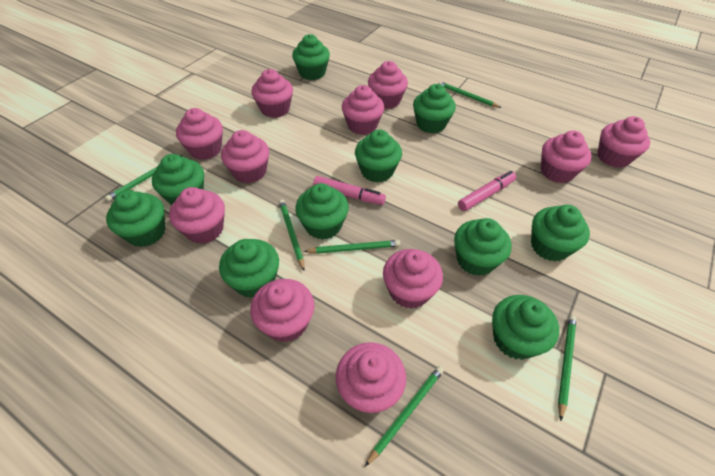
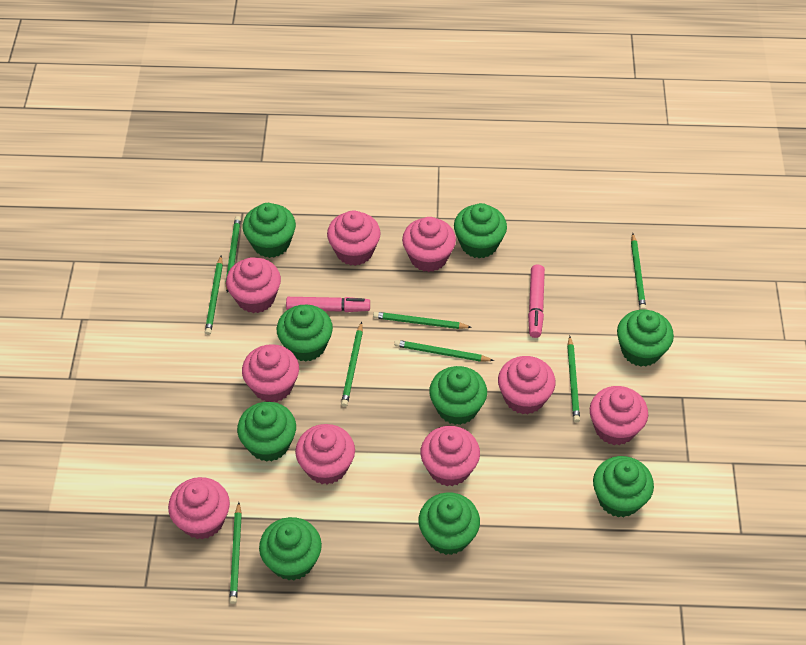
green cupcake: [106,190,165,247] [152,154,204,205] [219,239,279,298] [292,34,330,80] [295,183,349,240] [355,130,402,182] [413,84,456,133] [454,218,512,276] [492,295,559,360] [531,205,590,261] = 10 -> [237,402,296,462] [243,203,296,258] [259,517,322,581] [277,304,333,362] [418,492,480,555] [429,366,487,425] [454,203,507,258] [593,456,654,517] [617,310,674,367] = 9
green pencil: [105,155,182,201] [279,200,305,271] [304,240,400,254] [365,366,444,467] [438,81,502,108] [558,315,577,421] = 6 -> [205,255,223,335] [225,216,241,293] [229,502,242,604] [341,322,363,407] [373,312,472,329] [394,340,494,362] [567,336,580,423] [631,233,646,310] = 8
pink cupcake: [169,187,225,244] [176,108,223,160] [221,130,270,183] [250,279,314,342] [251,69,293,118] [336,342,406,413] [342,85,384,135] [368,61,408,109] [383,249,443,309] [541,131,592,183] [597,116,650,168] = 11 -> [168,477,230,540] [226,257,281,313] [242,344,299,402] [295,424,355,485] [327,210,381,266] [402,217,456,272] [420,426,480,486] [498,356,556,414] [590,386,648,445] = 9

